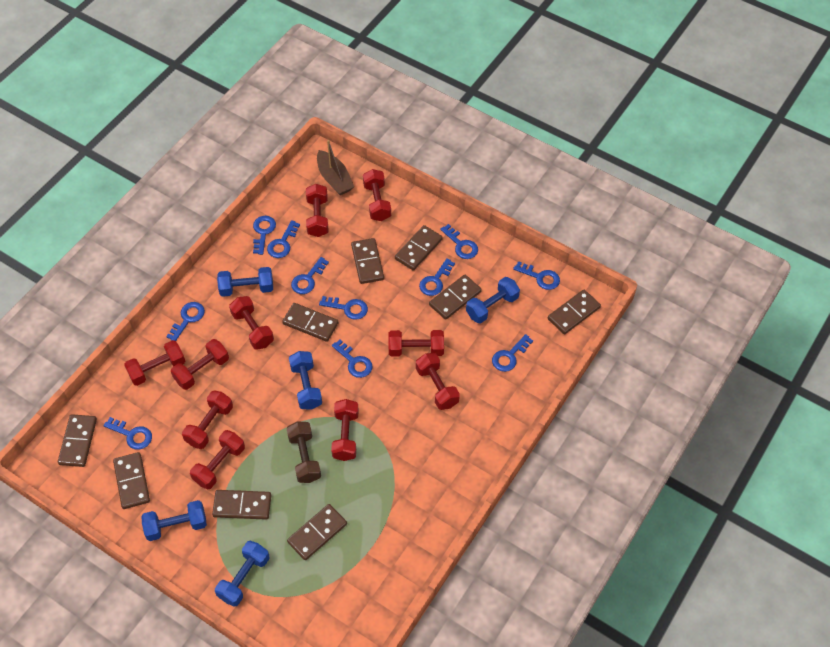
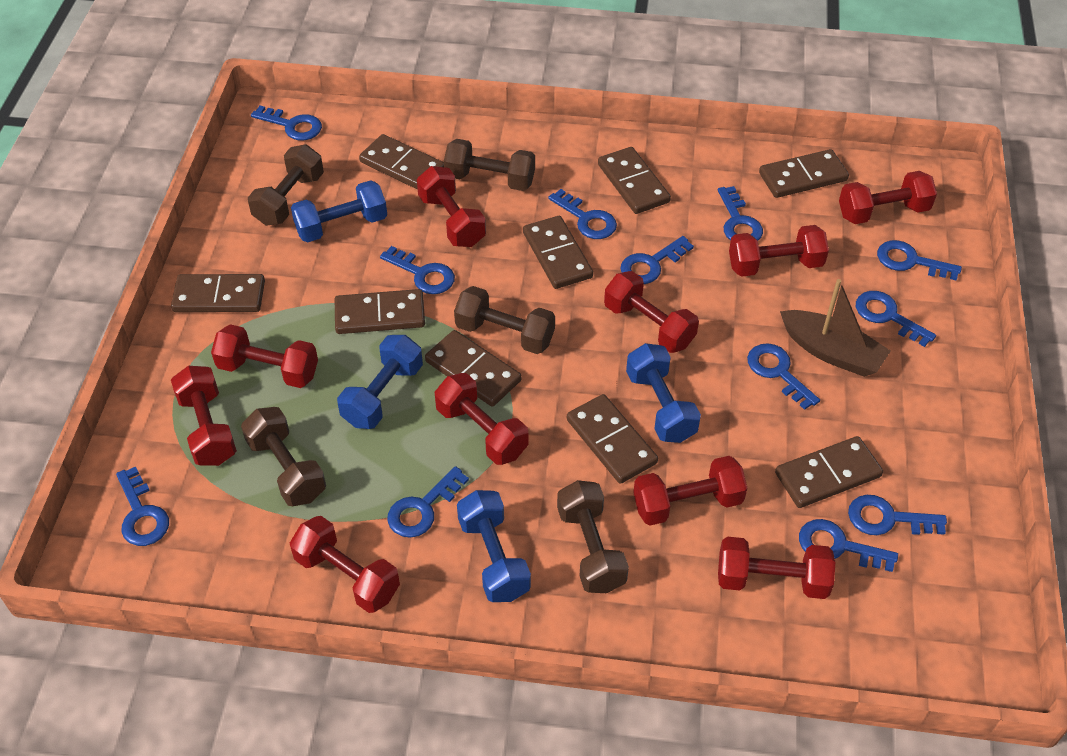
blue dumbbell: [142,500,207,541] [215,541,269,607] [217,267,273,297] [289,351,322,410] [466,277,520,324] = 5 -> [291,180,387,242] [337,335,423,429] [457,490,531,602] [626,343,701,443] = 4
blue key: [103,417,152,450] [166,302,205,341] [253,216,276,255] [267,220,300,258] [291,257,329,294] [319,296,368,320] [332,340,373,378] [419,258,455,296] [440,224,478,259] [492,334,533,372] [513,261,560,290] = 11 -> [116,467,169,546] [251,106,322,140] [380,246,455,294] [387,466,469,538] [548,189,617,239] [620,236,694,284] [718,186,763,241] [747,343,820,410] [799,519,898,572] [848,495,947,535] [856,291,936,347] [877,240,962,280] = 12
brown dumbbell: [286,422,321,483] = 1 -> [241,407,326,506] [248,145,324,226] [444,139,535,191] [454,286,555,354] [557,480,629,593] = 5

